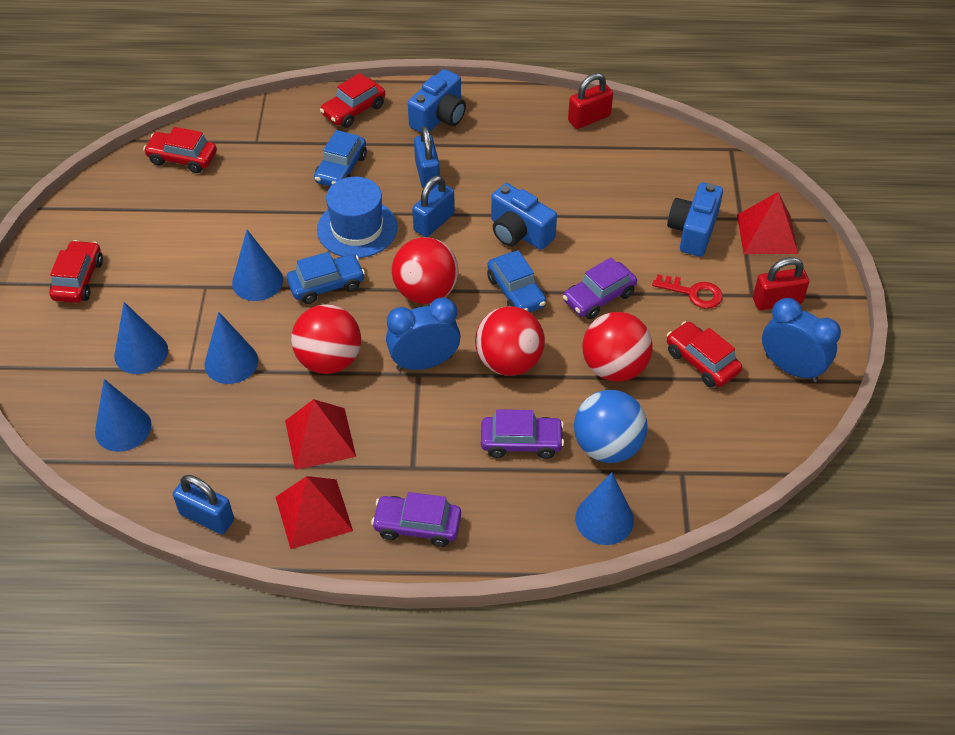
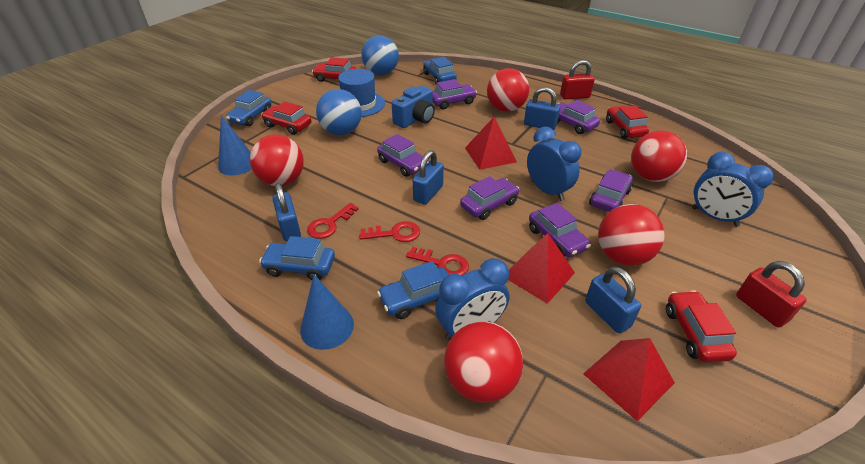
blue ball: [574,390,648,463] = 1 -> [316,89,362,135] [361,35,399,75] = 2
blue camera: [408,69,466,133] [491,183,557,250] [667,182,723,257] = 3 -> [392,86,435,128] = 1
blue car: [287,252,365,304] [314,130,367,187] [487,250,546,312] = 3 -> [226,90,271,126] [259,236,335,280] [377,261,449,319] [423,57,457,85] = 4
blue clock: [386,297,461,370] [762,298,841,382] = 2 -> [435,258,510,341] [527,127,581,201] [692,152,774,227] = 3
blue cone: [95,379,151,452] [114,302,168,374] [204,312,258,384] [232,230,283,301] [575,472,634,545] = 5 -> [218,115,252,175] [300,274,354,350] = 2
blue padlock: [173,475,234,534] [412,175,455,237] [414,126,440,188] = 3 -> [273,183,301,242] [413,150,444,205] [524,87,560,130] [585,266,641,333] = 4
purple car: [371,492,461,547] [481,409,564,459] [563,257,637,319] = 3 -> [377,134,429,177] [433,79,477,109] [460,176,520,220] [529,203,591,258] [557,100,600,134] [589,170,633,212] = 6
red ball: [291,304,361,374] [392,237,458,304] [475,306,545,376] [582,312,653,382] = 4 -> [250,134,304,186] [444,322,523,403] [487,68,529,112] [598,204,664,266] [631,131,687,182] = 5
red key: [652,274,723,308] = 1 -> [307,203,359,239] [359,221,420,242] [406,247,469,275] = 3

